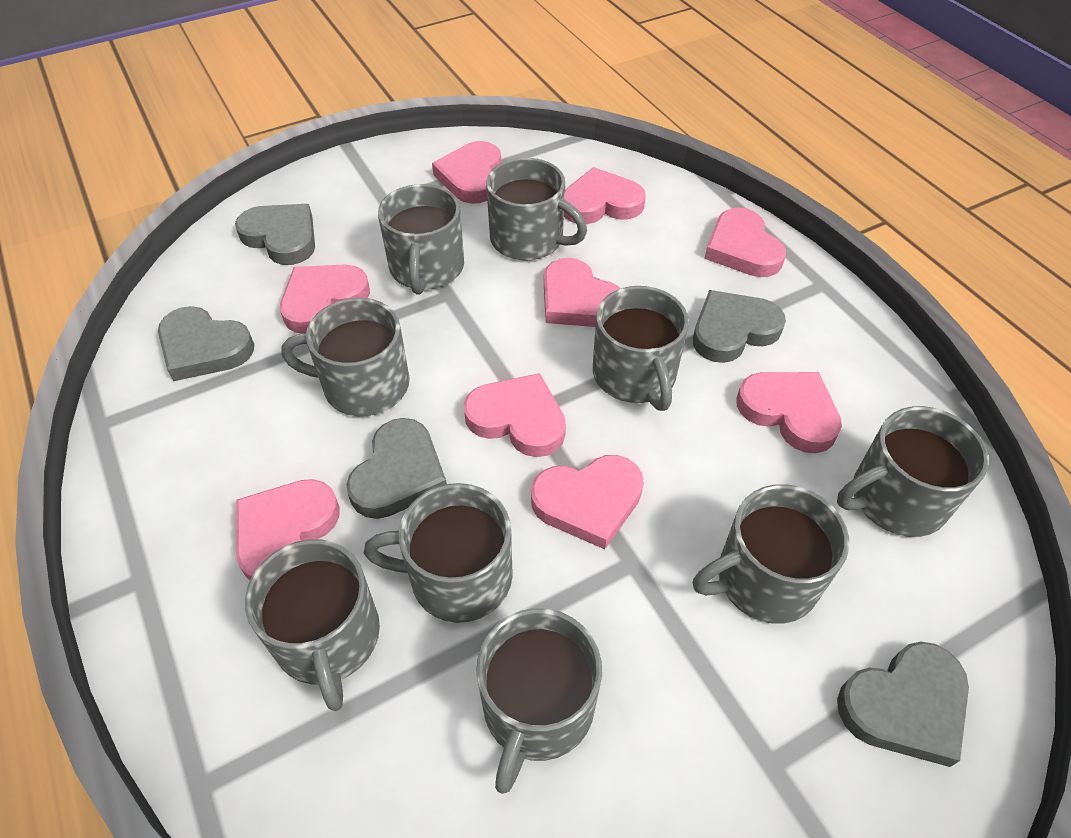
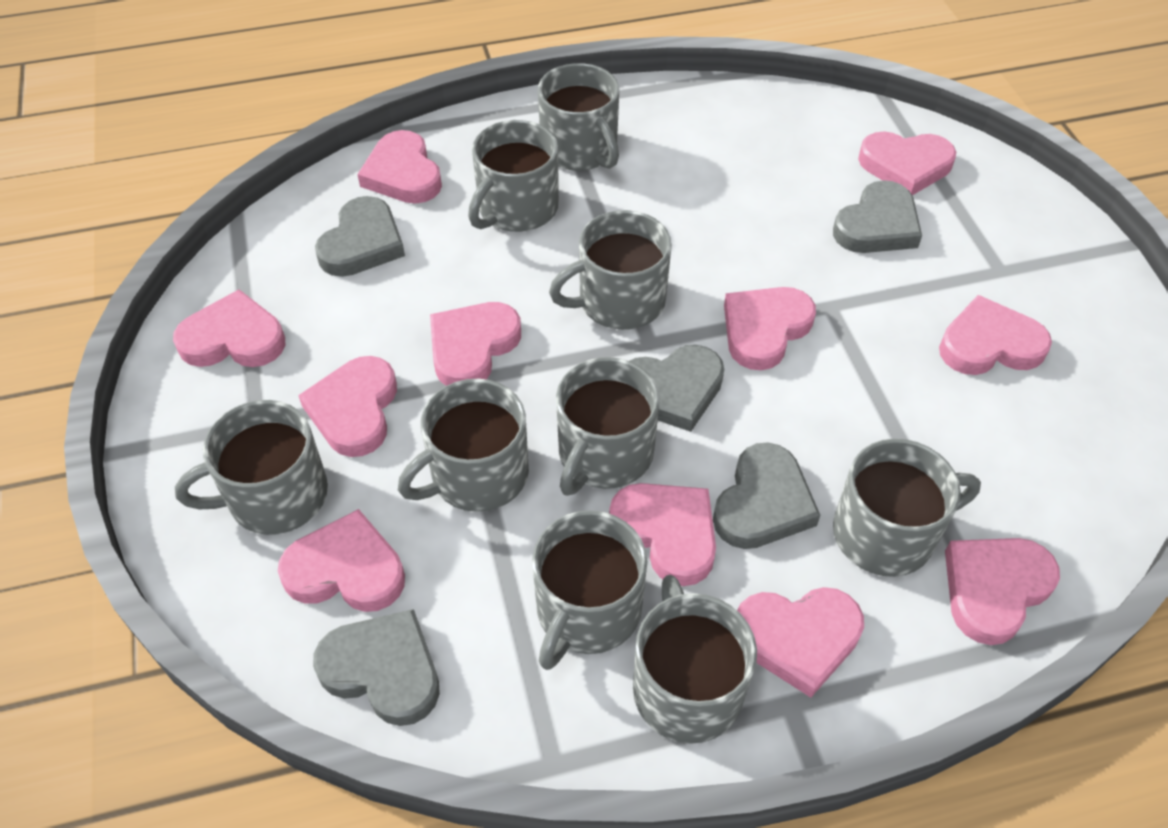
pink heart: [236,479,340,580] [280,264,370,333] [432,141,501,204] [464,373,566,457] [531,455,644,549] [544,258,620,327] [564,167,646,224] [704,207,786,277] [737,372,842,453] = 9 -> [173,289,285,367] [278,509,405,612] [298,356,397,457] [357,130,442,204] [430,302,521,386] [609,483,716,586] [724,287,816,370] [737,587,864,698] [858,131,956,195] [939,295,1052,375] [945,538,1060,645] = 11

